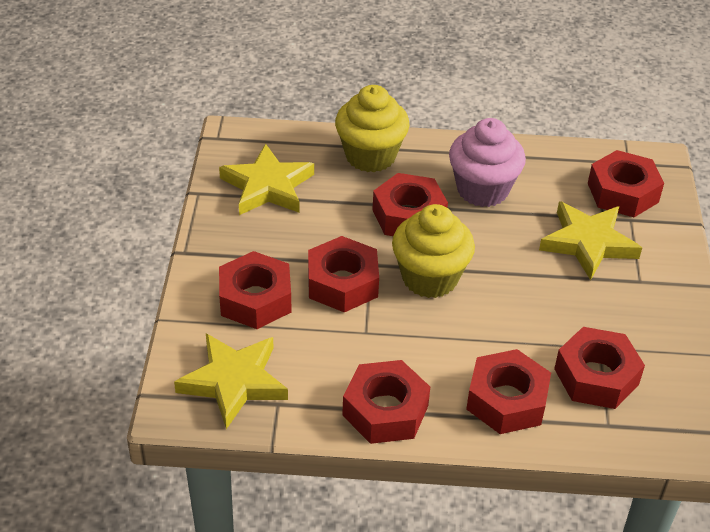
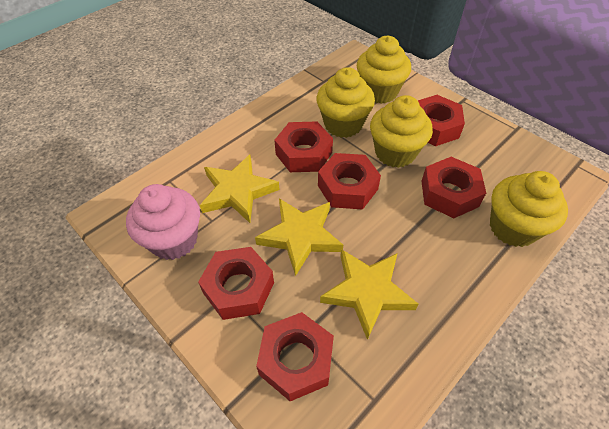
red nut: [219,251,292,329] [308,236,379,313] [342,360,430,444] [372,173,448,236] [466,349,551,434] [554,327,645,409] [588,150,664,217] = 7 -> [198,247,274,320] [256,312,334,401] [274,122,333,172] [318,153,381,209] [418,95,465,146] [421,157,486,218] = 6
yellow cupcake: [335,85,409,172] [392,204,475,298] = 2 -> [316,67,375,138] [357,36,411,104] [370,95,433,168] [490,171,568,247] = 4

